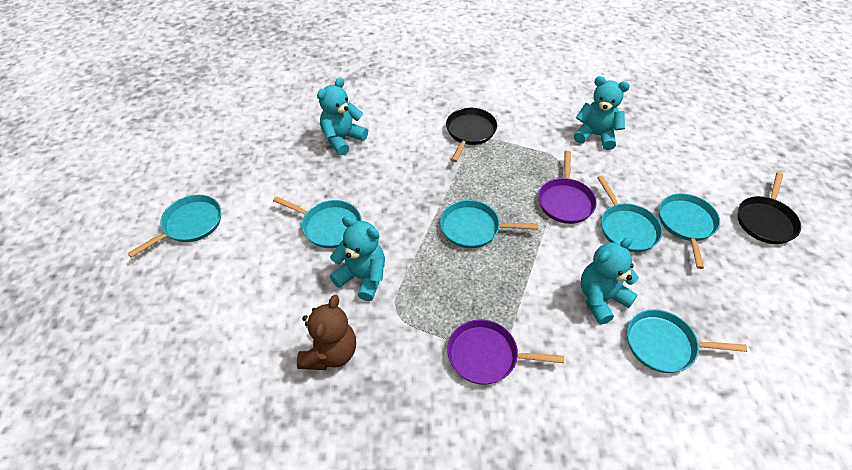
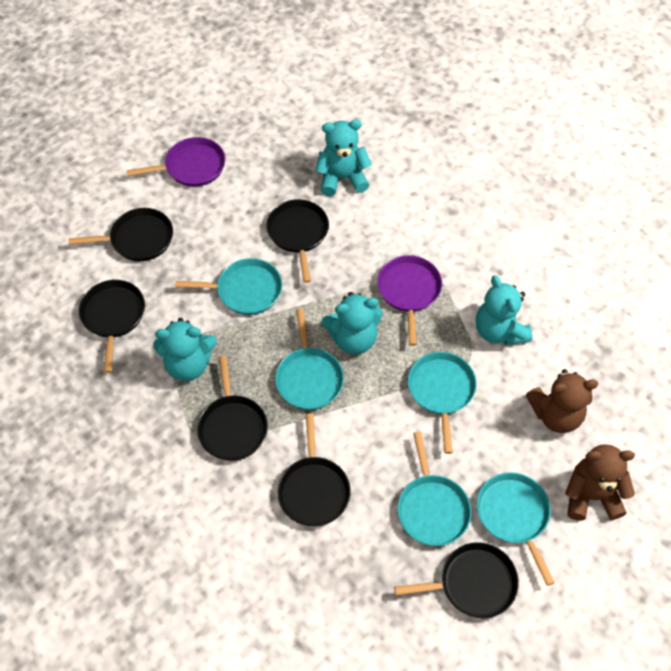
black pan: [446,108,497,162] [737,172,801,244] = 2 -> [68,208,173,261] [79,280,145,373] [197,355,268,461] [266,199,329,283] [277,414,351,526] [394,542,519,618] = 6
brown teddy bear: [297,295,356,370] = 1 -> [526,369,598,433] [565,444,635,520] = 2
turquoise pan: [127,195,221,258] [273,196,362,248] [440,200,538,248] [597,176,663,252] [627,309,747,373] [659,193,720,269] = 6 -> [175,258,282,315] [275,309,344,410] [398,432,471,546] [408,352,477,454] [477,472,555,586] = 5

